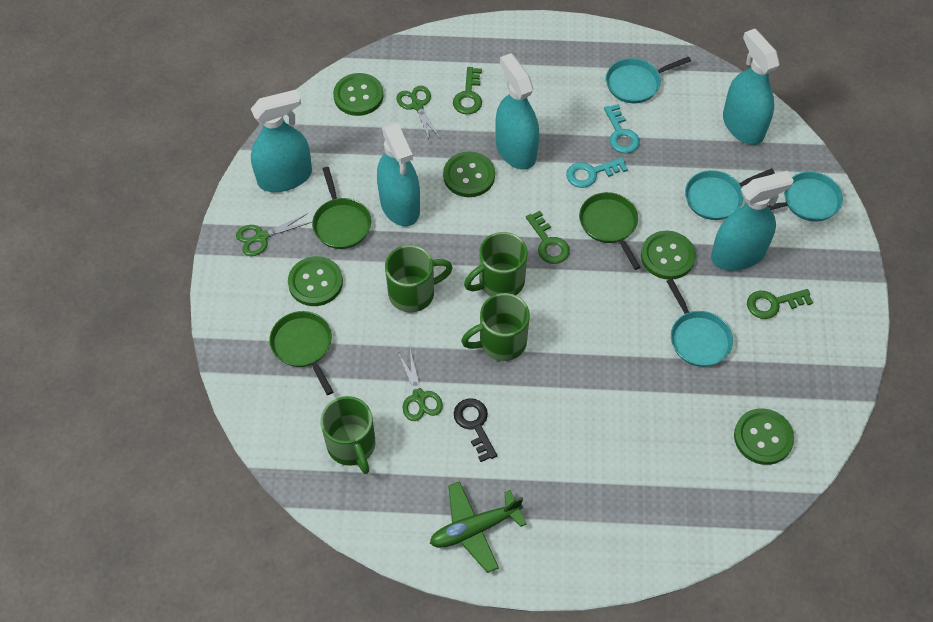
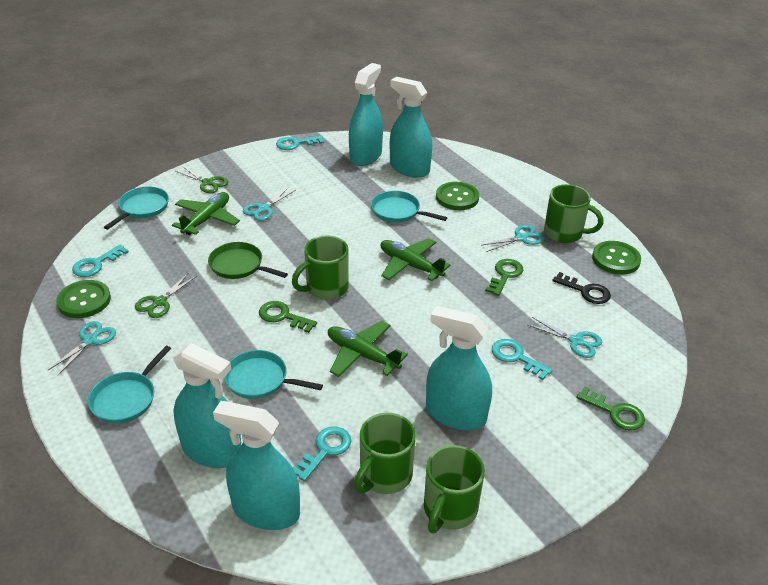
green button: [288,256,343,306] [333,73,383,116] [443,151,495,197] [641,231,696,280] [734,408,794,465] = 5 -> [56,280,111,318] [436,182,479,210] [592,241,641,275] = 3
green pan: [269,311,333,395] [312,167,371,249] [579,192,640,270] = 3 -> [208,242,288,279] = 1
green plane: [430,481,526,573] = 1 -> [172,192,240,235] [328,321,408,377] [380,238,451,281] = 3
green scissors: [236,214,312,256] [396,86,441,141] [398,350,443,421] = 3 -> [135,273,197,318] [176,166,229,193] = 2
turquoise key: [566,158,628,188] [604,104,640,154] = 2 -> [72,244,129,277] [276,136,324,150] [293,426,351,482] [492,339,552,380] = 4
turquoise scissors: none = 0 -> [47,321,116,376] [243,188,296,221] [482,225,544,252] [527,317,602,358] = 4

